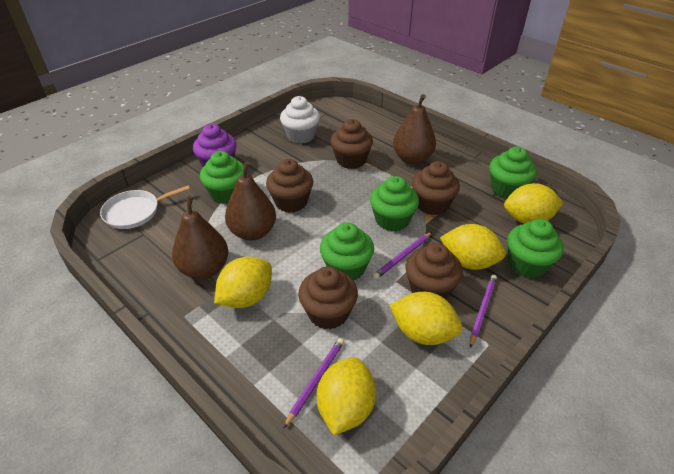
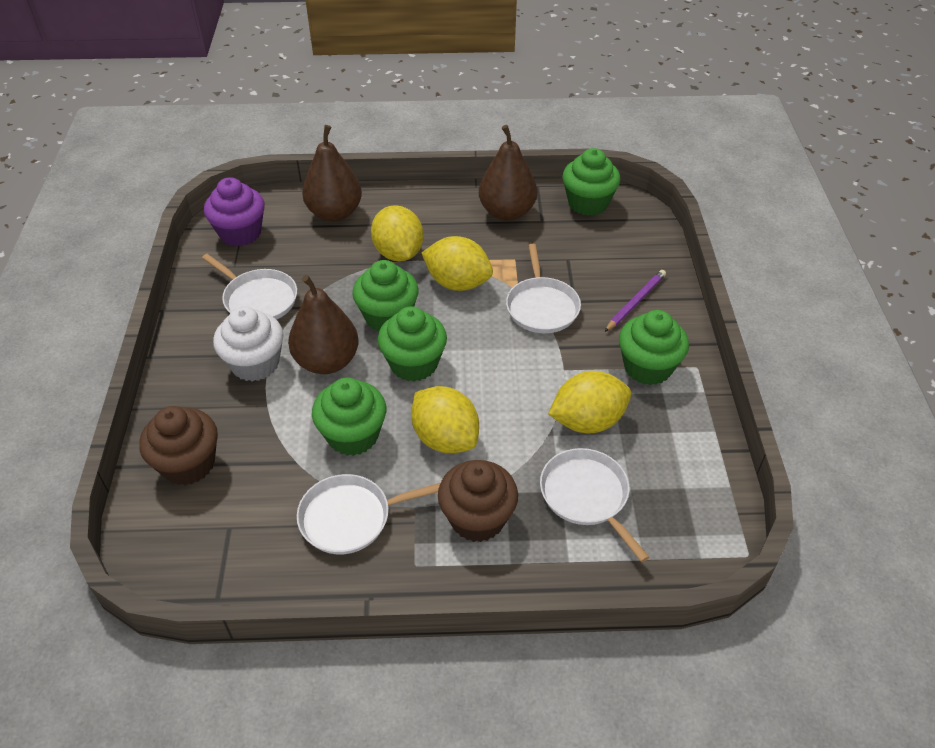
brown cupcake: [266,159,313,213] [298,266,358,330] [330,119,373,169] [405,243,463,299] [412,161,460,215] = 5 -> [139,406,218,485] [438,460,518,542] = 2
purple pencil: [284,338,344,428] [373,232,432,279] [470,274,497,348] = 3 -> [605,270,666,332] = 1
white pan: [100,186,190,229] = 1 -> [202,254,297,320] [297,474,440,554] [506,244,581,333] [540,448,649,562] = 4
yellow lemon: [214,256,272,308] [317,358,376,435] [390,292,462,345] [440,224,506,270] [504,183,563,224] = 5 -> [371,205,424,262] [411,386,479,453] [422,236,493,291] [548,371,631,433] = 4

